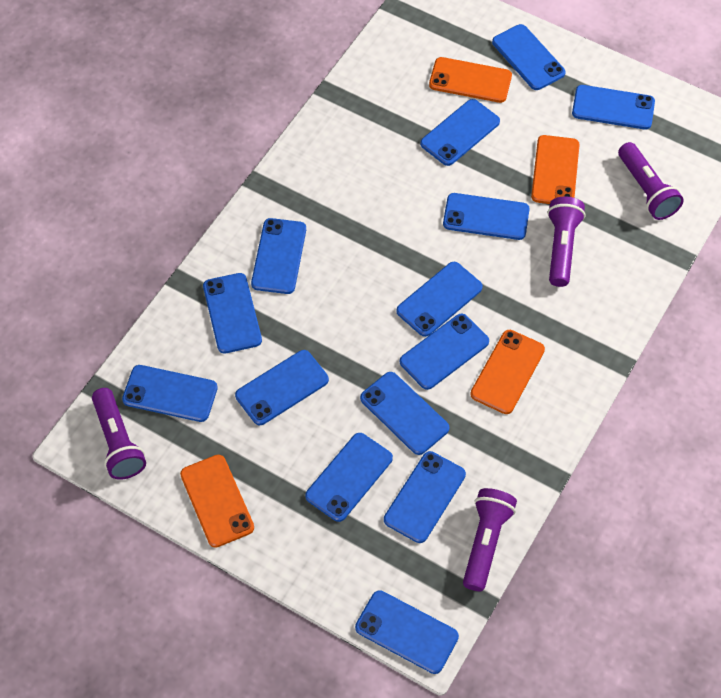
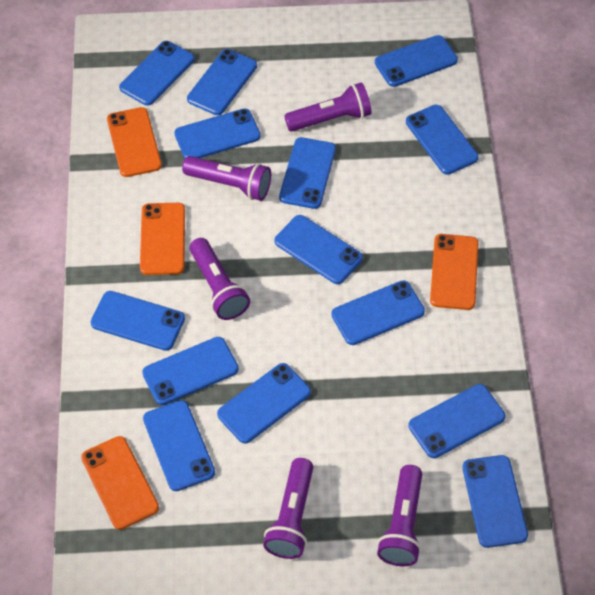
purple flashlight: [92,388,146,480] [463,488,517,591] [547,196,585,287] [618,142,684,220] = 4 -> [182,156,271,201] [190,238,250,320] [263,458,313,559] [284,82,372,131] [377,465,422,566] = 5

